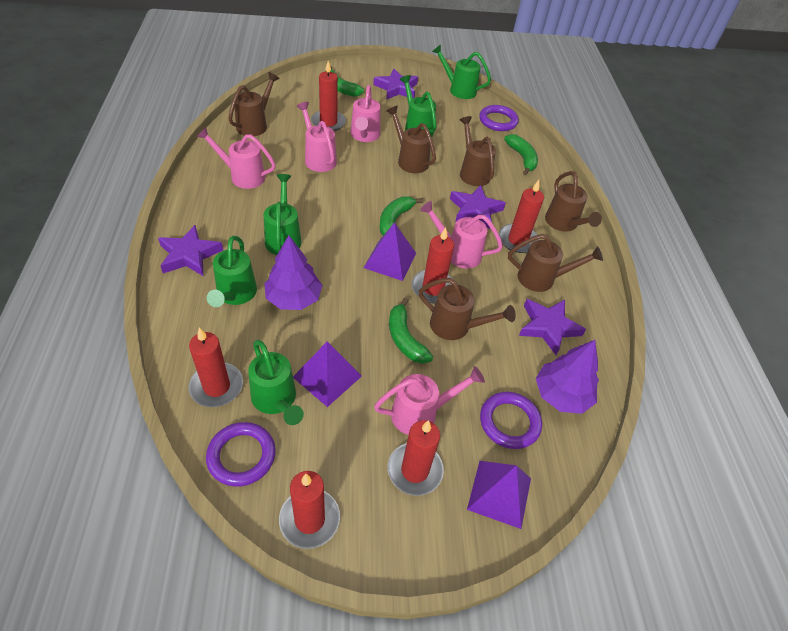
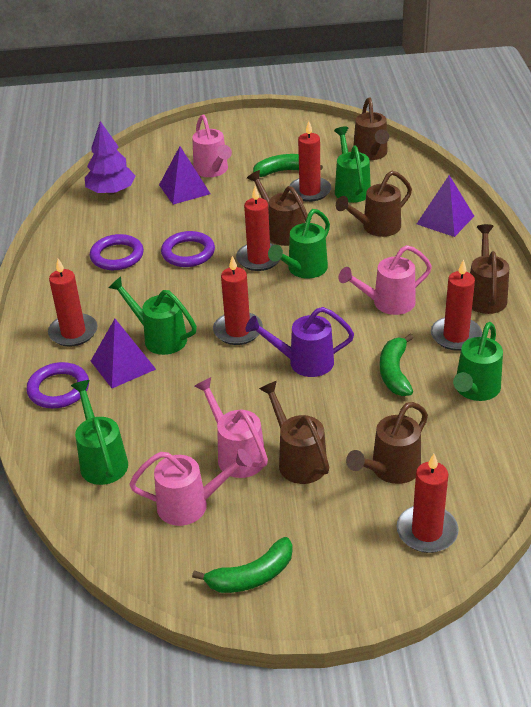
green banana: [325,66,364,97] [379,196,423,235] [389,298,433,364] [504,134,538,175] = 4 -> [192,537,293,593] [253,154,323,177] [380,334,414,396] = 3
pink watering can: [197,127,276,189] [297,102,337,172] [351,85,380,142] [374,366,485,435] [420,201,503,268] = 5 -> [129,449,252,526] [192,115,232,177] [195,377,268,478] [339,245,432,315] = 4
purple star: [158,225,223,276] [373,69,418,100] [450,185,506,229] [519,299,586,355] = 4 -> none = 0
purple tree: [264,235,323,310] [536,340,599,414] = 2 -> [85,121,136,195] = 1
purple watering can: none = 0 -> [245,307,354,377] = 1

